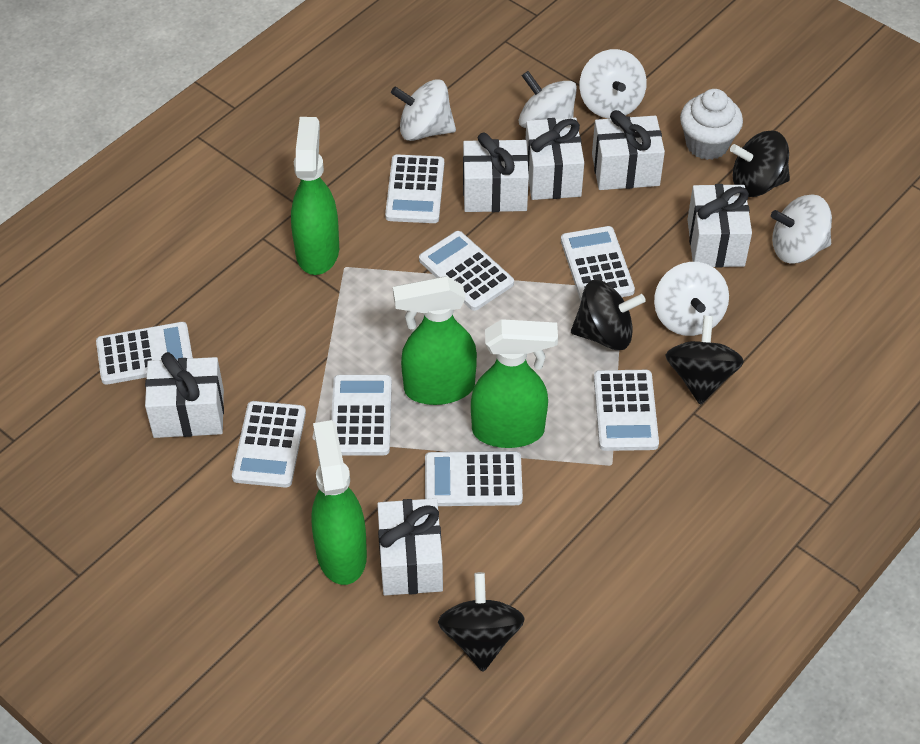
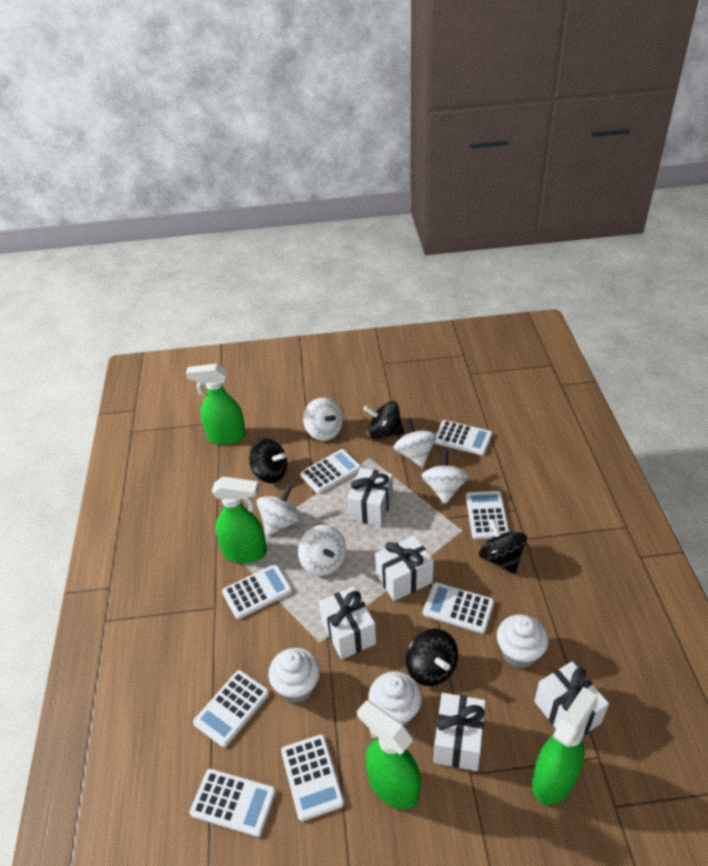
white cupcake: [680,89,743,160] = 1 -> [268,648,320,703] [368,672,422,725] [497,614,549,668] = 3
white gift: [145,352,224,438] [377,498,443,596] [463,132,529,212] [525,117,584,200] [592,110,665,190] [687,184,752,268] = 6 -> [319,586,376,660] [347,468,393,527] [375,535,434,601] [434,693,486,771] [534,661,609,736] = 5

